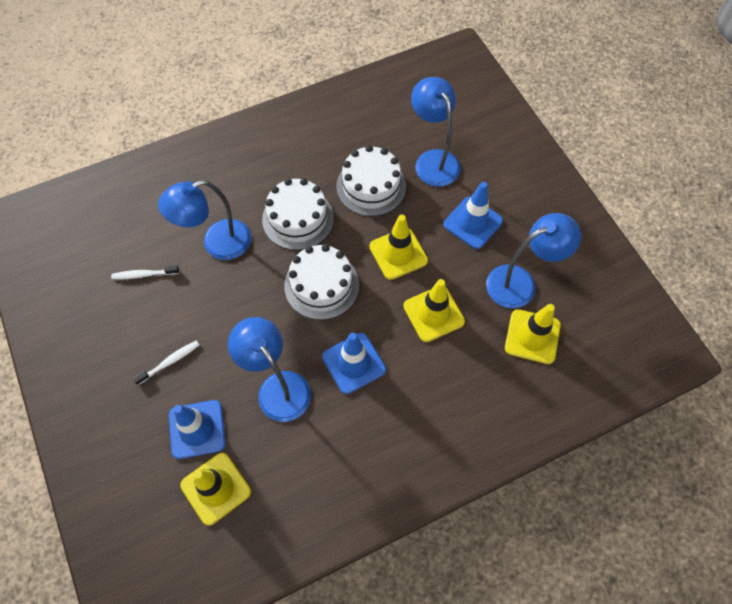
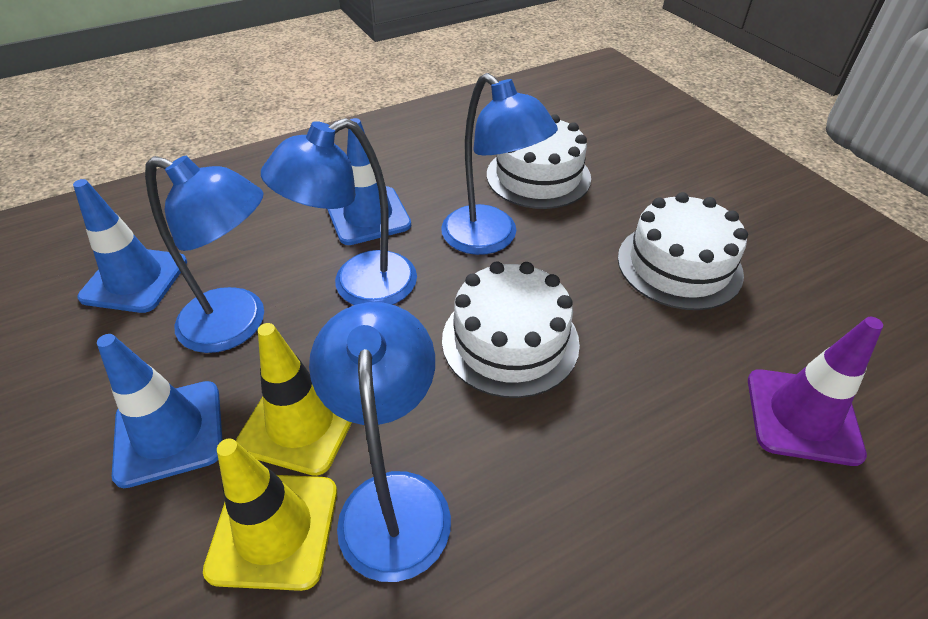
purple traffic cone: none = 0 -> [748,317,883,466] = 1
white toothbrush: [111,265,179,279] [133,341,199,385] = 2 -> none = 0
yellow traffic cone: [180,453,251,526] [369,215,428,280] [403,279,465,342] [505,304,561,364] = 4 -> [203,438,337,591] [236,323,352,476] = 2

